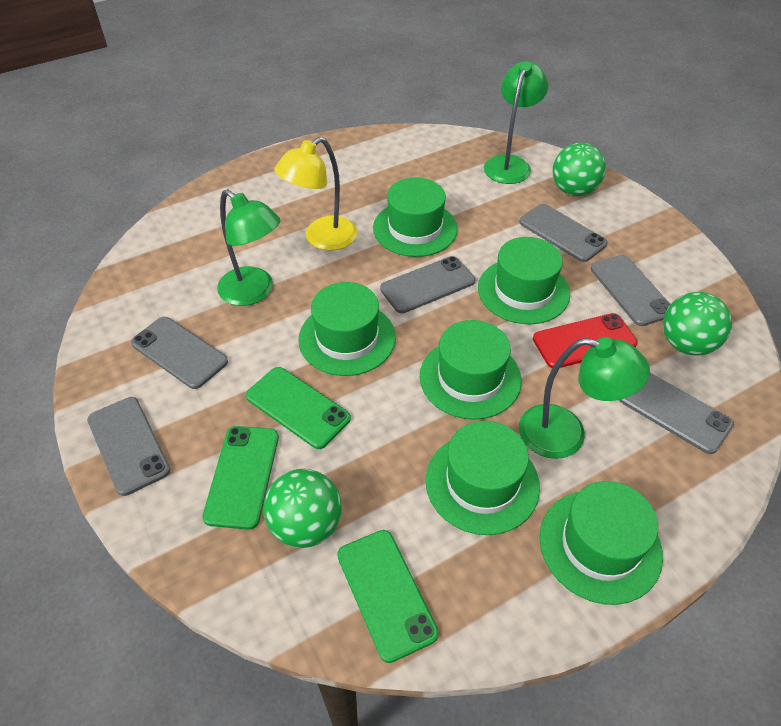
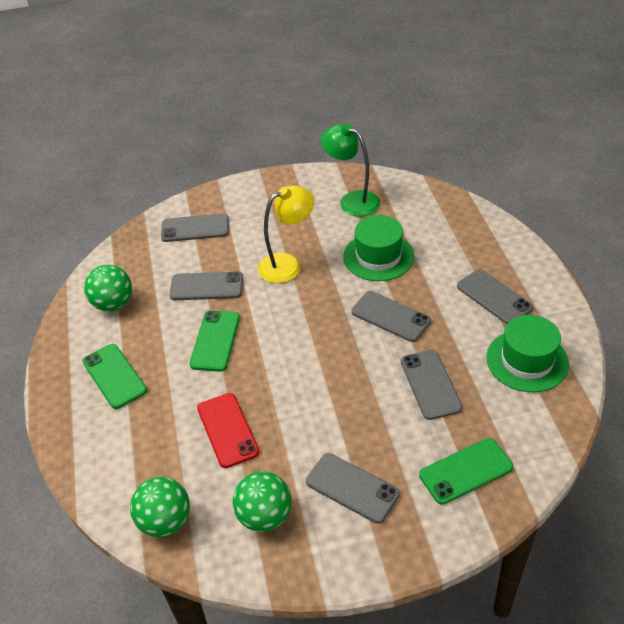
green hat: [298,282,396,376] [373,177,458,257] [420,320,522,420] [426,421,540,535] [478,237,570,324] [539,481,663,605] = 6 -> [343,215,414,281] [486,315,569,392] = 2
green lamp: [217,189,281,306] [484,61,548,184] [519,337,650,459] = 3 -> [321,124,380,217] = 1

